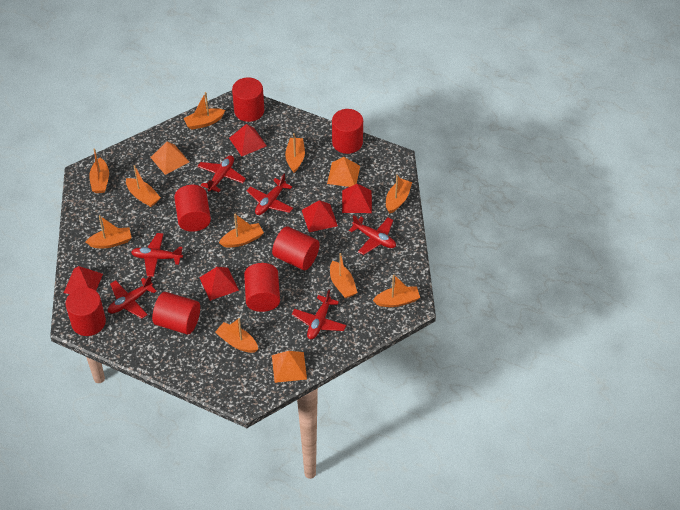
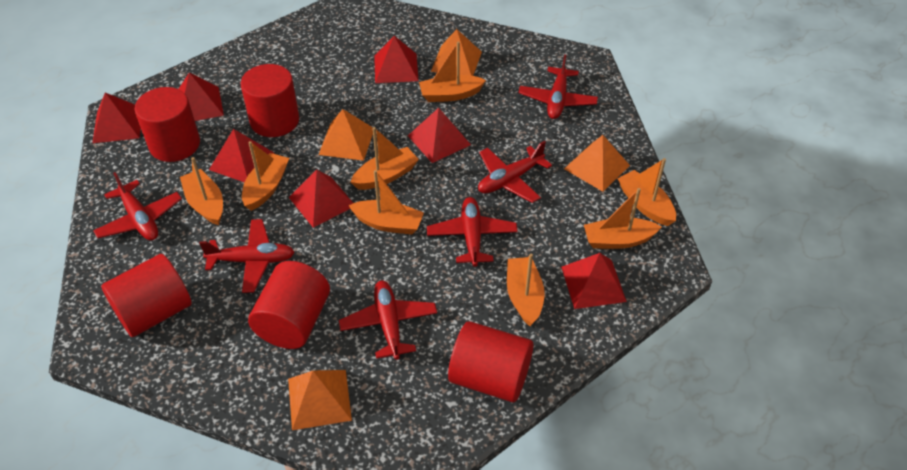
orange boat: [86,215,132,248] [89,148,109,193] [126,165,161,207] [184,92,225,130] [215,318,258,353] [219,214,264,248] [285,133,305,173] [330,253,357,299] [373,275,420,307] [386,175,412,214] = 10 -> [180,157,223,225] [242,141,289,211] [348,170,424,235] [351,127,419,190] [419,41,486,102] [507,254,545,326] [584,188,662,249] [617,158,676,226] = 8
orange pyramid: [150,142,189,175] [272,351,307,383] [327,157,360,187] = 3 -> [288,370,352,430] [318,109,373,161] [431,29,482,76] [564,135,630,192] = 4
red cylinder: [65,287,106,336] [152,292,200,335] [174,185,211,232] [232,77,264,122] [244,263,280,312] [272,226,319,270] [332,109,363,154] = 7 -> [101,254,192,337] [135,87,200,162] [241,64,299,137] [248,261,330,349] [448,321,533,403] = 5
red pyramid: [64,266,103,294] [199,267,239,301] [229,124,267,156] [302,200,338,232] [342,184,372,213] = 5 -> [92,93,141,143] [179,73,224,121] [209,129,274,182] [289,169,353,228] [374,36,419,83] [408,108,471,163] [561,253,627,309] = 7

